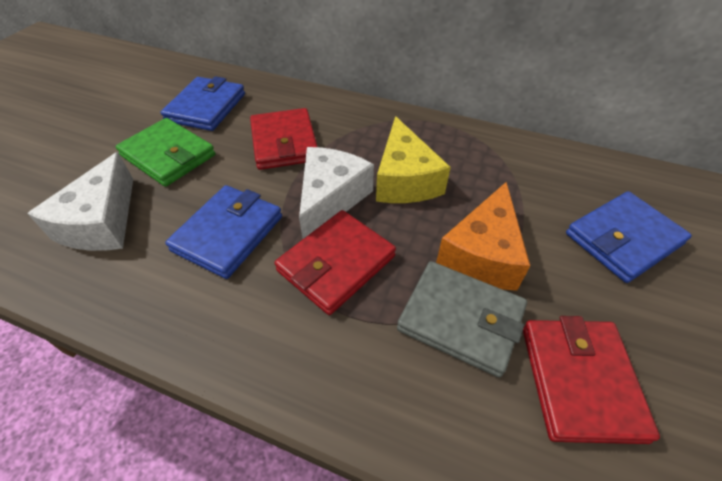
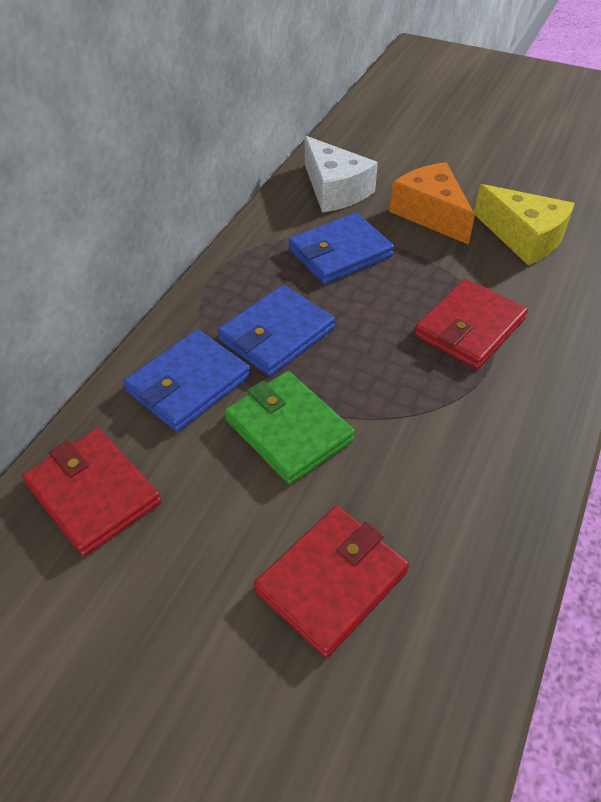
grey wallet: [397,261,527,378] = 1 -> none = 0
white cheese: [27,152,133,251] [299,147,374,239] = 2 -> [305,136,378,212] = 1

